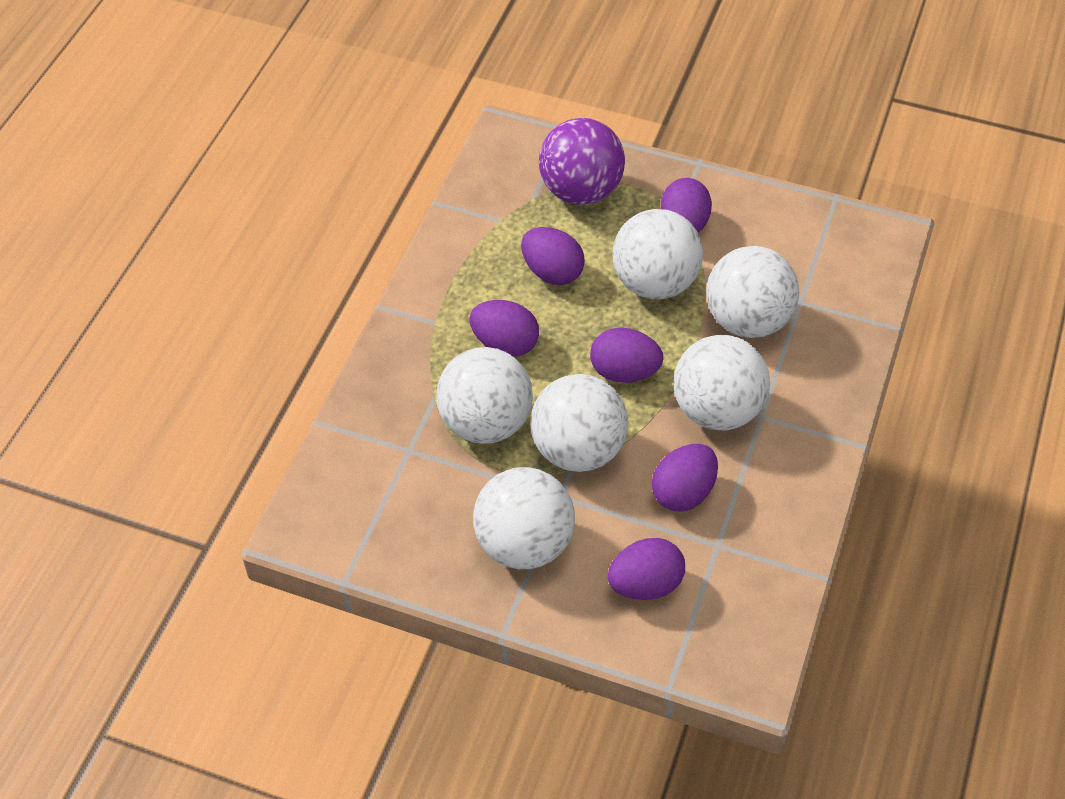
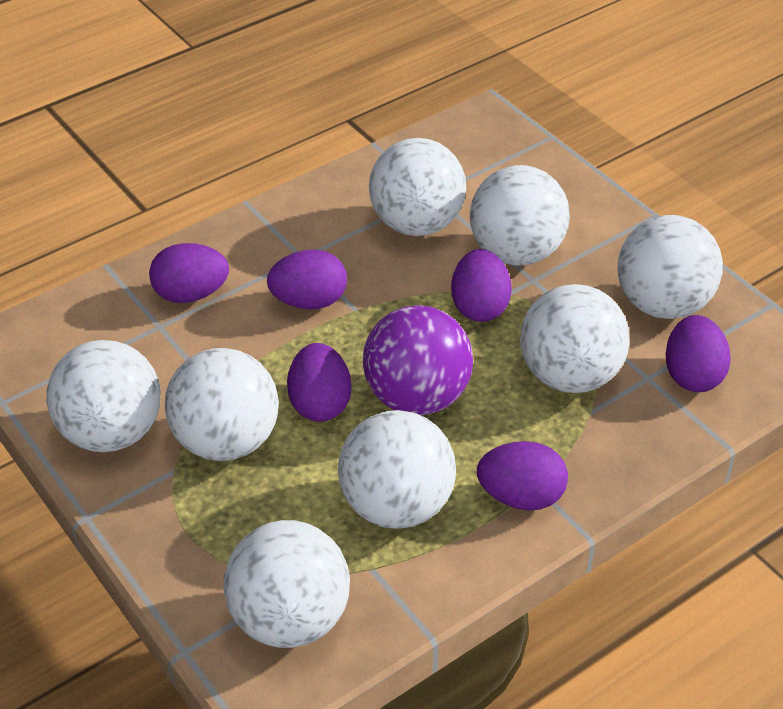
white ball: [436,347,533,444] [473,467,575,569] [530,374,628,472] [613,209,703,299] [673,335,770,431] [706,246,799,338] = 6 -> [46,340,161,452] [165,348,279,461] [224,520,350,648] [338,410,456,529] [369,138,466,236] [470,165,570,265] [520,284,630,393] [617,215,723,319] = 8

